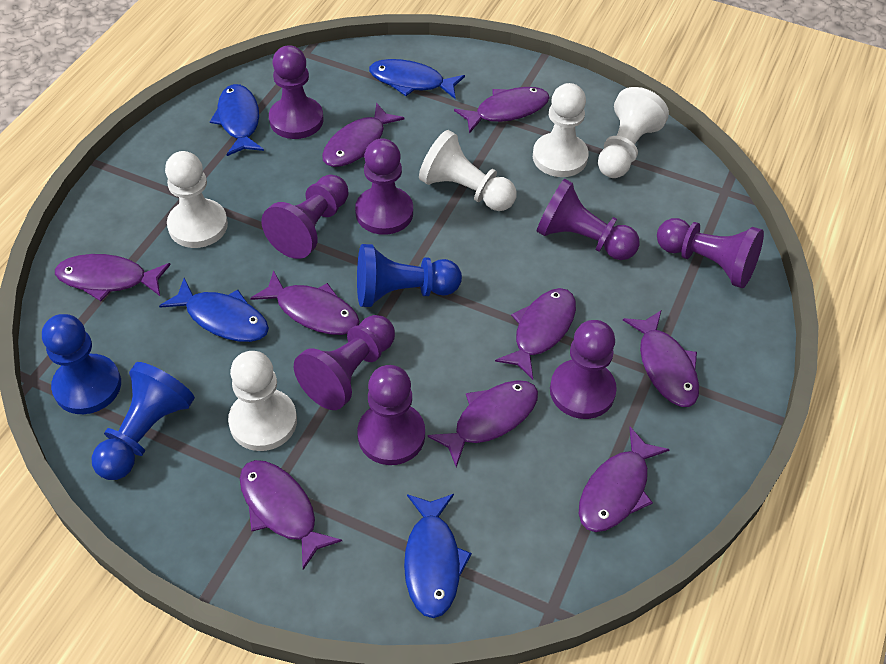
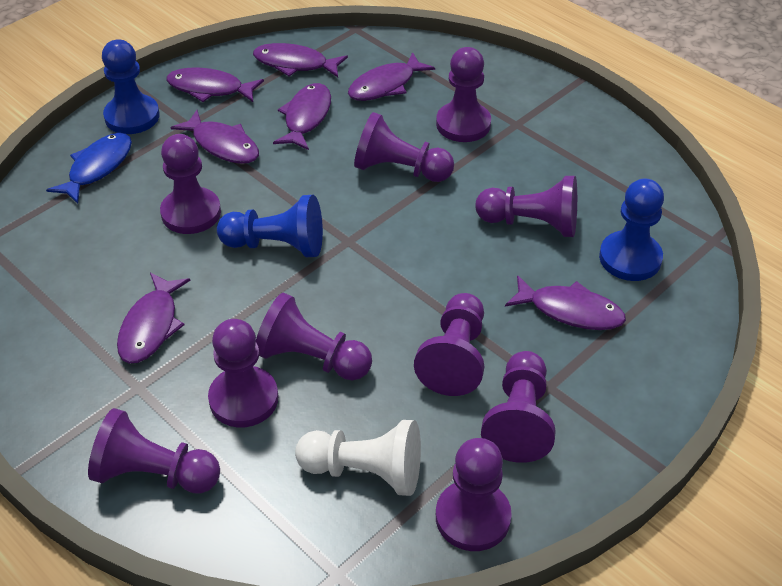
blue fish: [159,278,269,342] [210,84,264,156] [369,59,465,99] [404,494,472,618] = 4 -> [46,133,132,204] = 1
purple fish: [55,254,171,301] [240,460,342,570] [250,270,360,335] [322,103,405,167] [427,380,538,467] [454,87,550,134] [495,288,576,380] [579,427,670,532] [623,311,699,407] = 9 -> [117,273,190,363] [166,68,264,102] [170,110,259,164] [253,43,348,77] [273,83,331,150] [348,52,435,101] [505,275,626,330] = 7
purple pawn: [261,175,348,259] [269,45,323,139] [294,315,395,410] [355,138,413,235] [357,365,425,465] [536,179,640,260] [550,320,617,419] [657,218,764,288] = 8 -> [88,408,220,493] [160,134,221,234] [208,319,278,427] [256,293,372,380] [354,112,454,182] [414,293,484,396] [436,47,491,142] [436,438,512,551] [476,176,577,237] [481,351,556,463] = 10
white pawn: [165,151,228,248] [228,351,297,451] [419,130,516,211] [533,83,589,177] [598,87,669,178] = 5 -> [295,420,421,496] = 1

